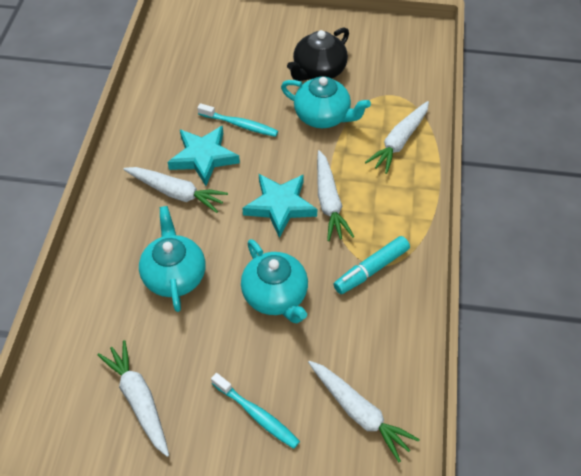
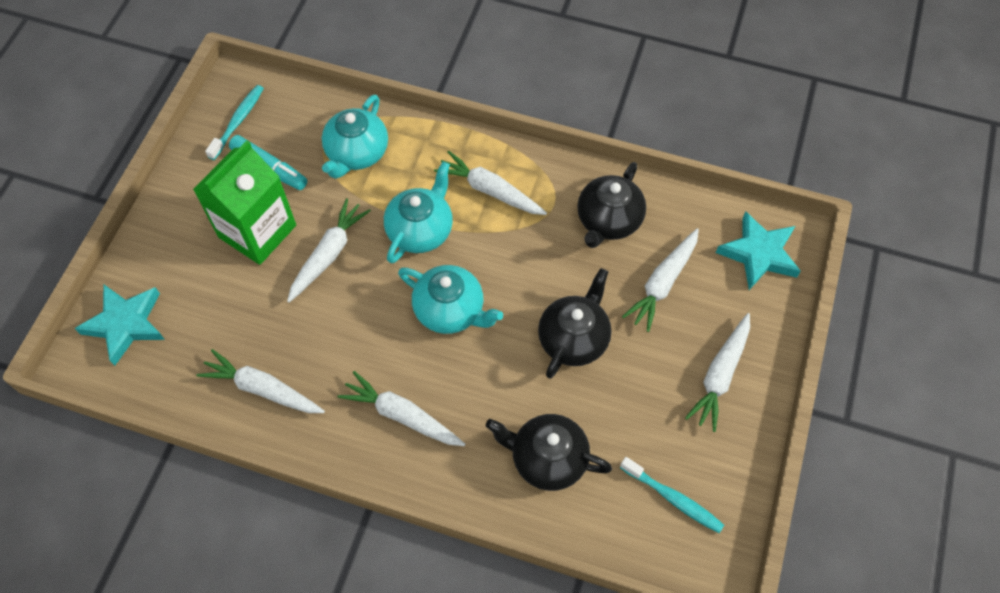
black teapot: [287,28,349,81] = 1 -> [486,414,612,491] [538,268,611,379] [577,162,646,248] = 3
green carton: none = 0 -> [193,141,296,265] = 1
white carrot: [97,340,169,457] [123,167,228,213] [308,361,420,462] [317,150,354,241] [365,101,429,174] = 5 -> [196,349,325,413] [287,198,371,303] [338,371,465,446] [434,151,547,215] [622,228,699,332] [685,313,750,432] = 6

